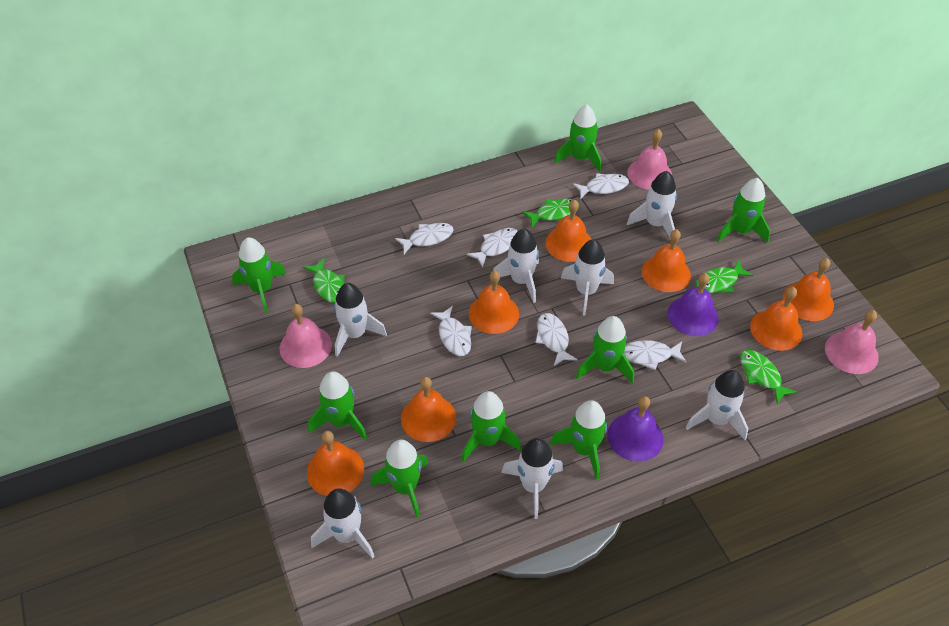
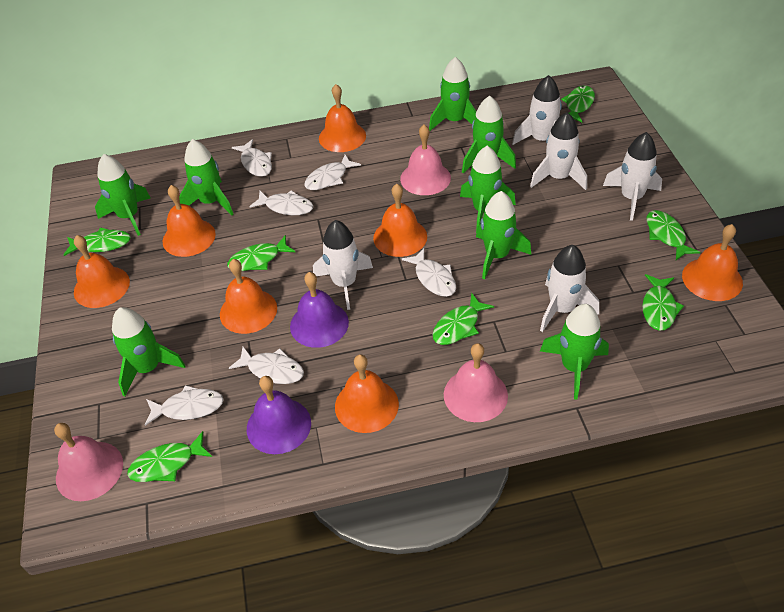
green fish: [303,258,345,303] [522,199,580,227] [696,260,753,293] [740,350,797,404] = 4 -> [64,228,131,256] [127,431,212,482] [227,235,296,271] [432,293,494,345] [561,85,595,123] [642,274,684,331] [647,210,700,260] = 7
white rocket: [311,488,375,559] [334,283,387,357] [493,228,539,303] [501,438,563,519] [561,239,614,316] [627,171,677,240] [686,370,748,440] = 7 -> [313,220,373,310] [512,75,562,145] [530,112,587,190] [540,245,599,332] [603,132,662,221] = 5

